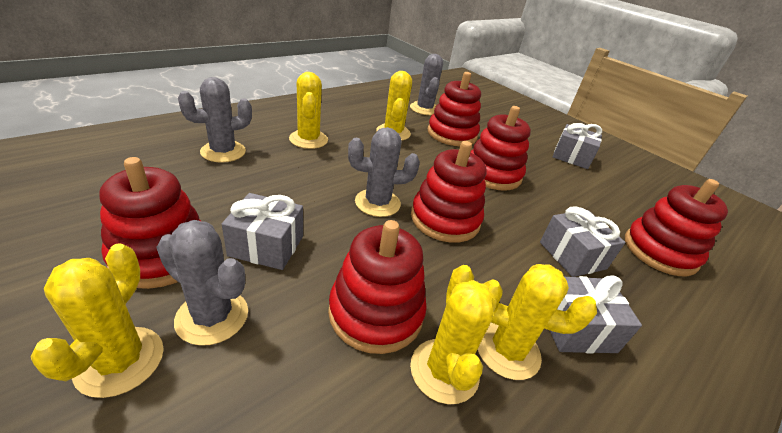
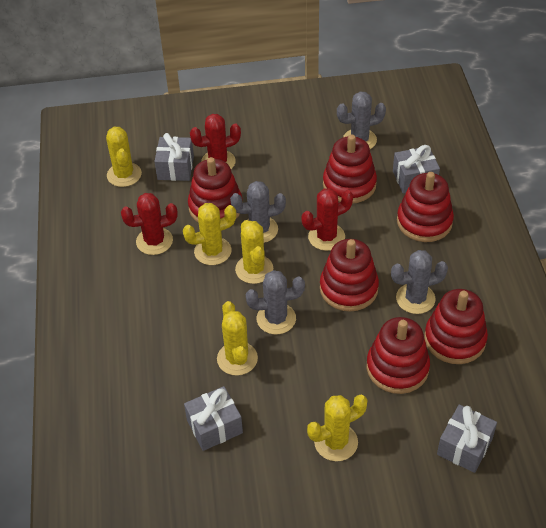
red cactus: none = 0 -> [121,193,178,255] [190,114,241,169] [302,188,353,251] = 3

